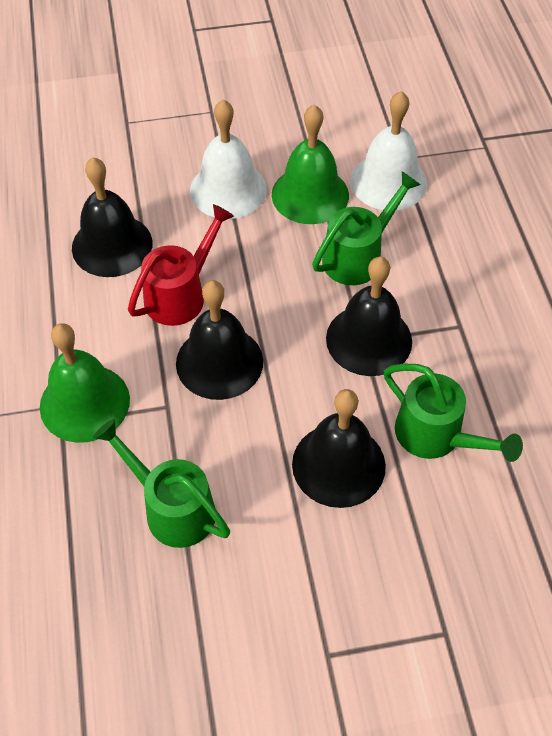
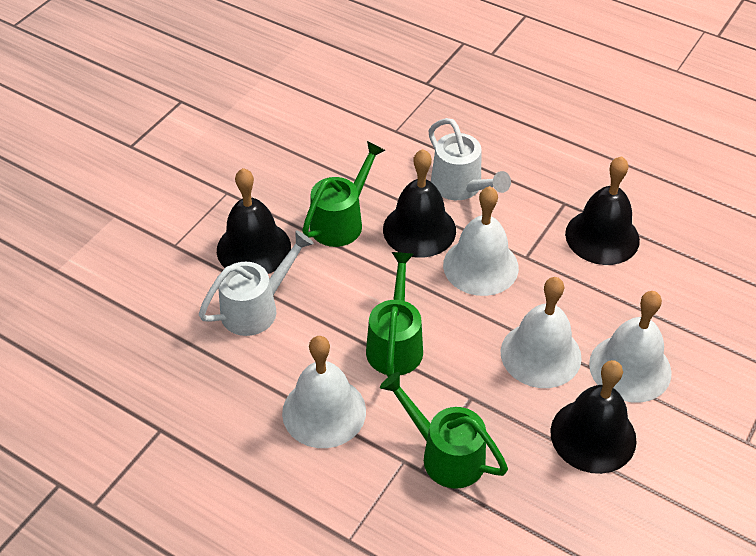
green bell: [40,323,130,443] [272,105,349,224] = 2 -> none = 0
red watering can: [128,204,234,326] = 1 -> none = 0
white bell: [190,99,267,219] [350,91,427,210] = 2 -> [282,336,366,448] [443,186,519,296] [500,277,582,388] [589,291,672,402] = 4
white watering can: none = 0 -> [199,230,314,336] [428,118,511,200] = 2

